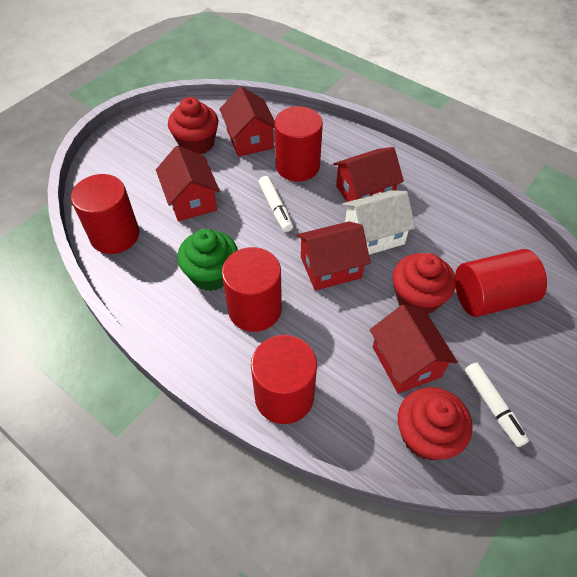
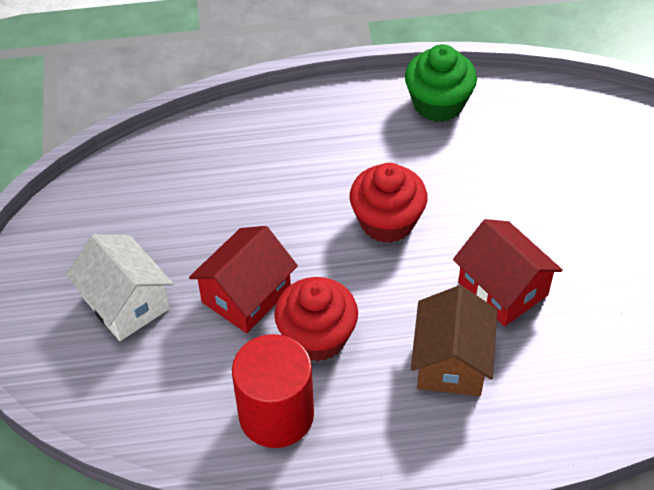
brown house: none = 0 -> [411,285,497,396] = 1
red cupcake: [168,97,218,155] [392,253,456,314] [398,387,472,460] = 3 -> [274,277,358,362] [350,163,427,243] = 2
red cylinder: [71,174,139,254] [222,247,282,332] [251,335,317,424] [274,106,323,182] [455,249,547,317] = 5 -> [232,334,314,448] = 1
red house: [156,146,220,221] [219,86,275,157] [297,221,371,291] [333,147,404,202] [370,305,457,394] = 5 -> [189,226,298,333] [453,219,563,327] = 2
white marker: [259,176,293,232] [465,363,529,447] = 2 -> none = 0

